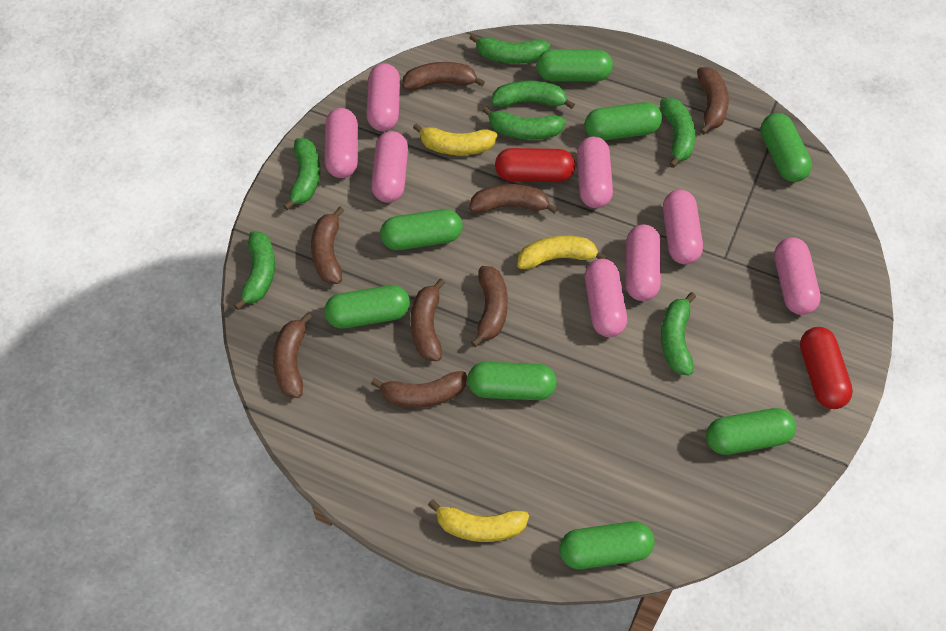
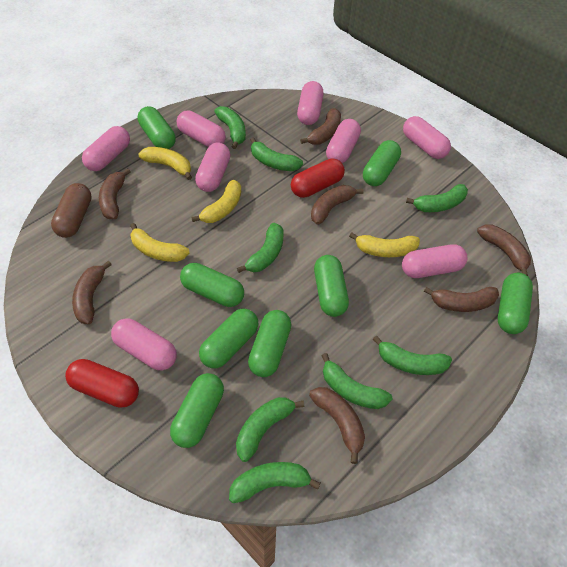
brown banana: [273,313,312,398] [311,207,344,284] [371,371,467,408] [402,62,485,91] [410,279,445,361] [469,184,558,214] [471,266,508,347] [697,67,729,135] = 8 -> [72,261,112,324] [99,168,131,219] [300,108,341,145] [309,387,365,464] [311,185,364,225] [424,287,499,312] [477,224,531,276] = 7
brown capsule: none = 0 -> [51,183,92,238] = 1
green banana: [234,231,275,310] [283,138,320,210] [470,34,550,64] [482,106,566,140] [491,80,575,109] [660,98,695,168] [661,292,696,376] = 7 -> [214,106,246,149] [229,462,320,503] [236,397,304,462] [237,223,283,273] [250,137,303,171] [322,353,392,409] [373,336,452,375] [406,184,468,212] = 8
yellow banana: [413,124,497,155] [428,499,529,542] [517,236,607,269] = 3 -> [130,223,190,262] [138,147,192,180] [191,180,241,223] [349,233,420,257] = 4

